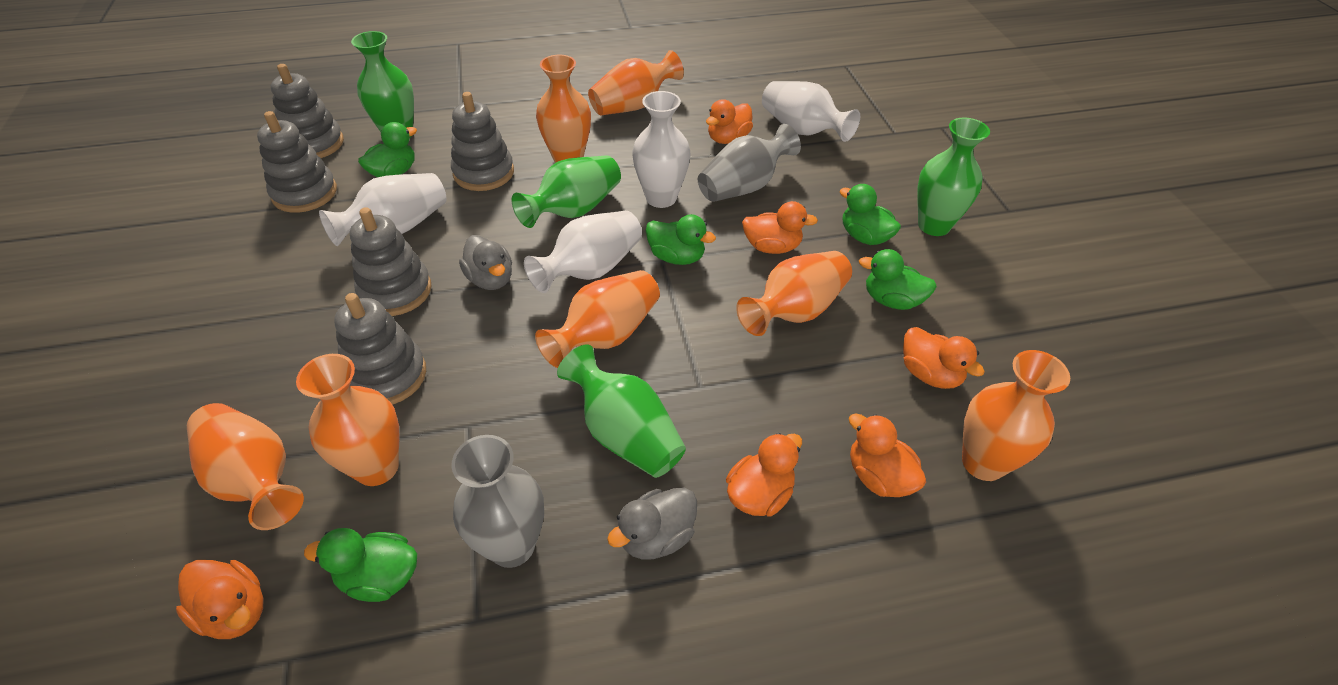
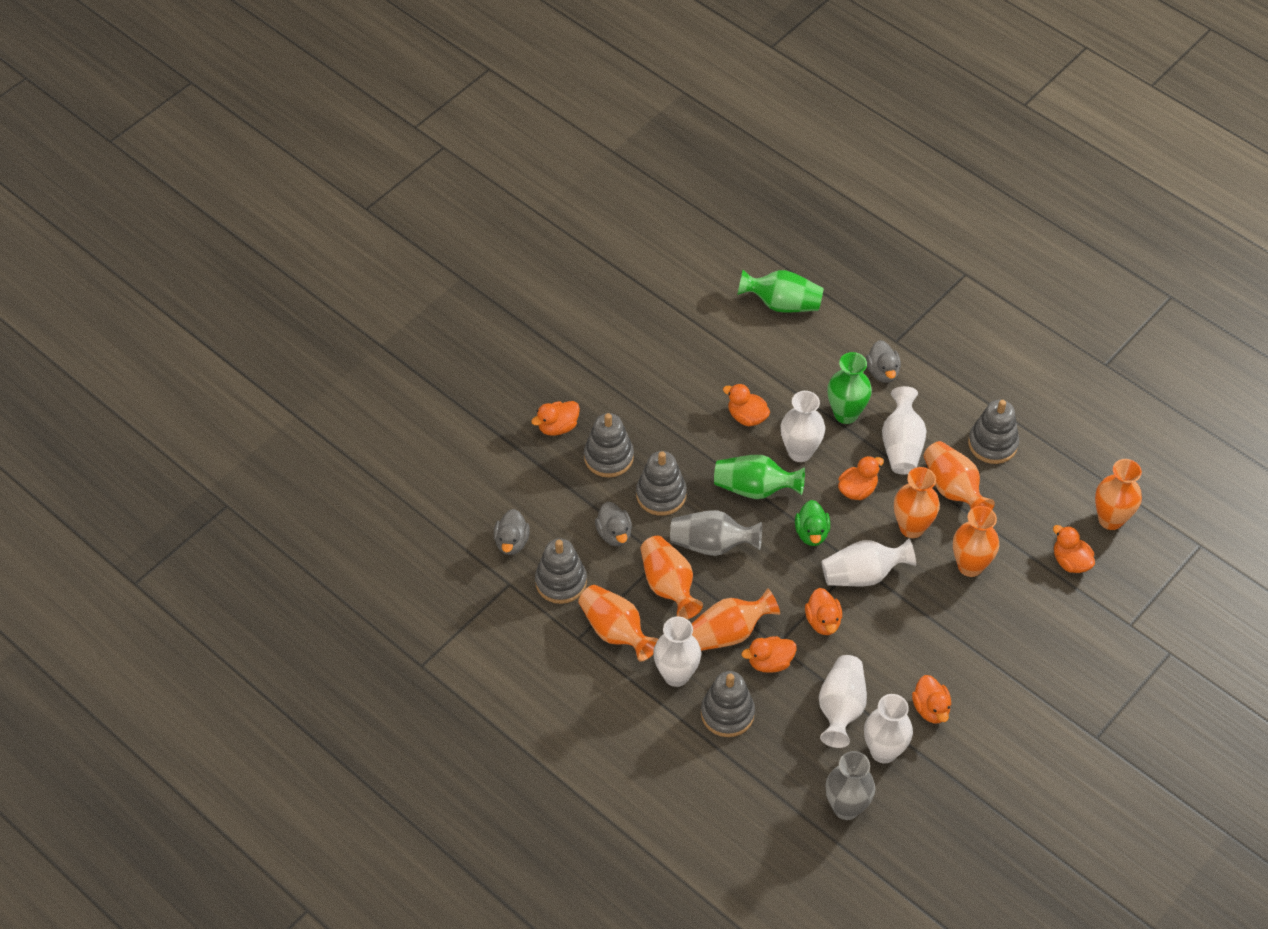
green duck: [304,528,417,602] [358,122,417,177] [645,214,716,265] [839,184,901,245] [859,249,937,310] = 5 -> [795,500,830,546] = 1
green vase: [351,31,414,138] [511,155,621,228] [557,344,686,478] [917,118,990,236] = 4 -> [714,455,805,499] [737,270,824,313] [827,352,872,424] = 3
grey duck: [459,235,512,290] [607,488,697,559] = 2 -> [494,509,530,555] [595,502,632,546] [866,340,901,383] = 3
orange duck: [176,560,264,639] [706,99,753,144] [726,433,802,517] [742,201,818,254] [849,414,926,497] [903,327,985,389] = 6 -> [531,401,580,436] [723,384,770,426] [742,636,797,673] [805,588,842,635] [838,456,884,500] [912,675,951,723] [1053,525,1095,573] = 7
white vase: [319,173,447,246] [524,211,642,293] [632,91,691,208] [762,81,860,142] = 4 -> [653,616,701,687] [781,391,825,462] [819,655,867,748] [822,538,916,586] [864,694,913,764] [882,386,926,475] = 6

